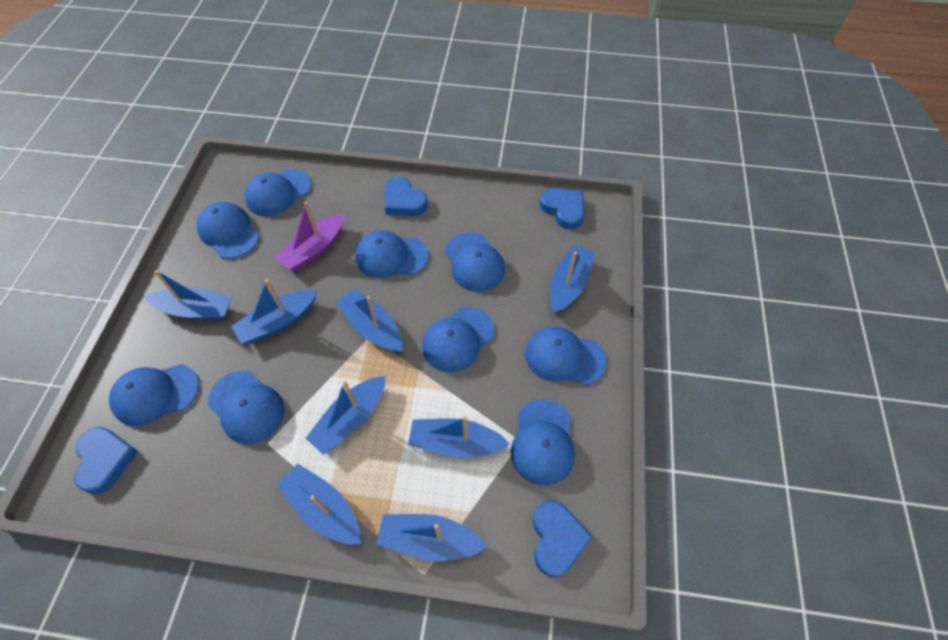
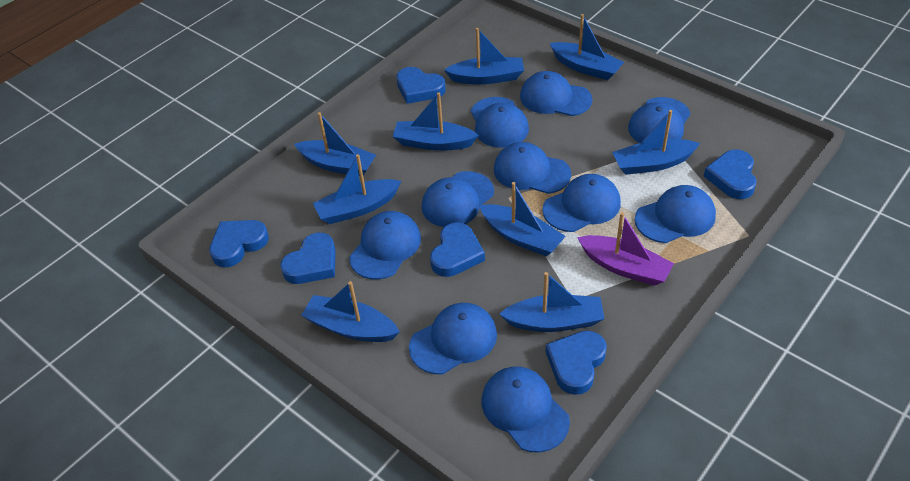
blue boat: [144,270,232,320] [231,279,317,344] [277,464,361,544] [306,376,386,455] [336,289,402,353] [376,514,488,561] [408,416,510,458] [550,245,595,314] = 8 -> [294,112,376,176] [301,281,400,342] [313,154,401,224] [392,93,479,151] [444,28,524,85] [479,182,565,256] [499,272,605,332] [550,14,624,80] [612,110,700,175] = 9
blue cap: [109,364,199,426] [197,202,259,259] [208,370,284,444] [245,169,311,216] [356,231,428,278] [422,307,495,373] [445,232,505,292] [511,400,575,485] [525,326,606,385] = 9 -> [349,211,421,279] [409,303,497,374] [421,171,494,227] [471,97,529,148] [482,367,570,452] [494,142,571,194] [520,71,592,116] [542,174,621,232] [628,97,691,143] [635,185,716,243] = 10
blue heart: [74,427,139,494] [385,177,428,216] [533,500,593,577] [540,188,585,230] = 4 -> [209,220,269,268] [280,233,336,284] [396,67,446,104] [430,222,485,277] [546,331,607,395] [704,149,757,199] = 6

